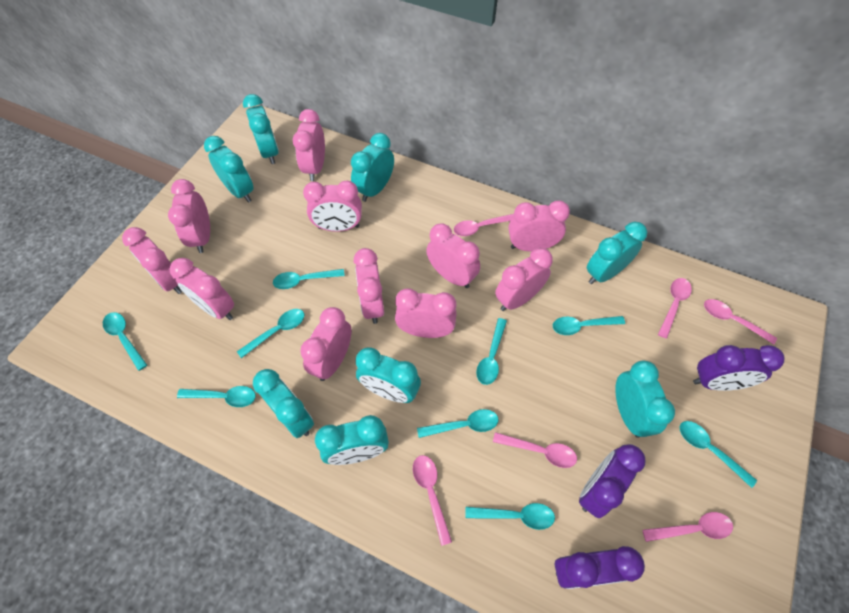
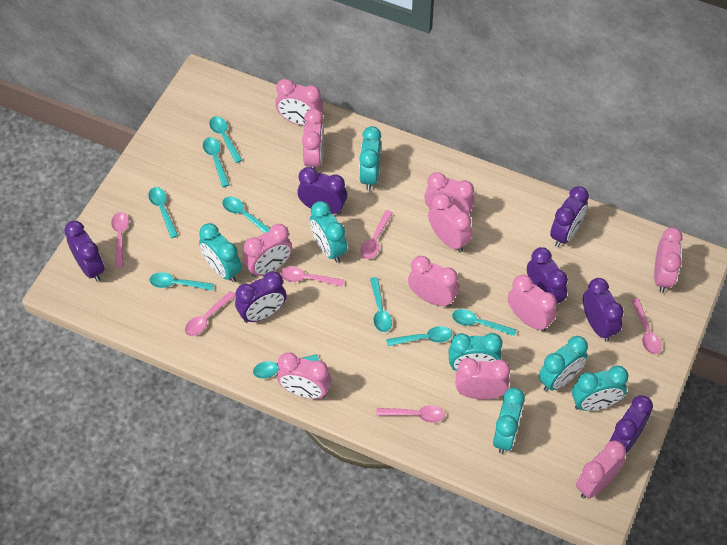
purple clock: [554,546,645,589] [579,444,645,518] [693,345,785,391] = 3 -> [64,221,105,282] [235,271,287,323] [298,167,347,215] [527,247,568,304] [550,186,589,247] [583,278,624,342] [609,395,653,454] = 7
turquoise clock: [204,136,254,203] [243,94,279,164] [253,369,314,438] [315,415,389,465] [351,133,394,202] [356,347,421,403] [587,222,647,284] [615,361,675,438] = 8 -> [199,223,242,282] [310,201,347,263] [359,126,381,191] [448,333,503,371] [493,388,525,454] [538,336,588,392] [572,366,629,411] = 7

